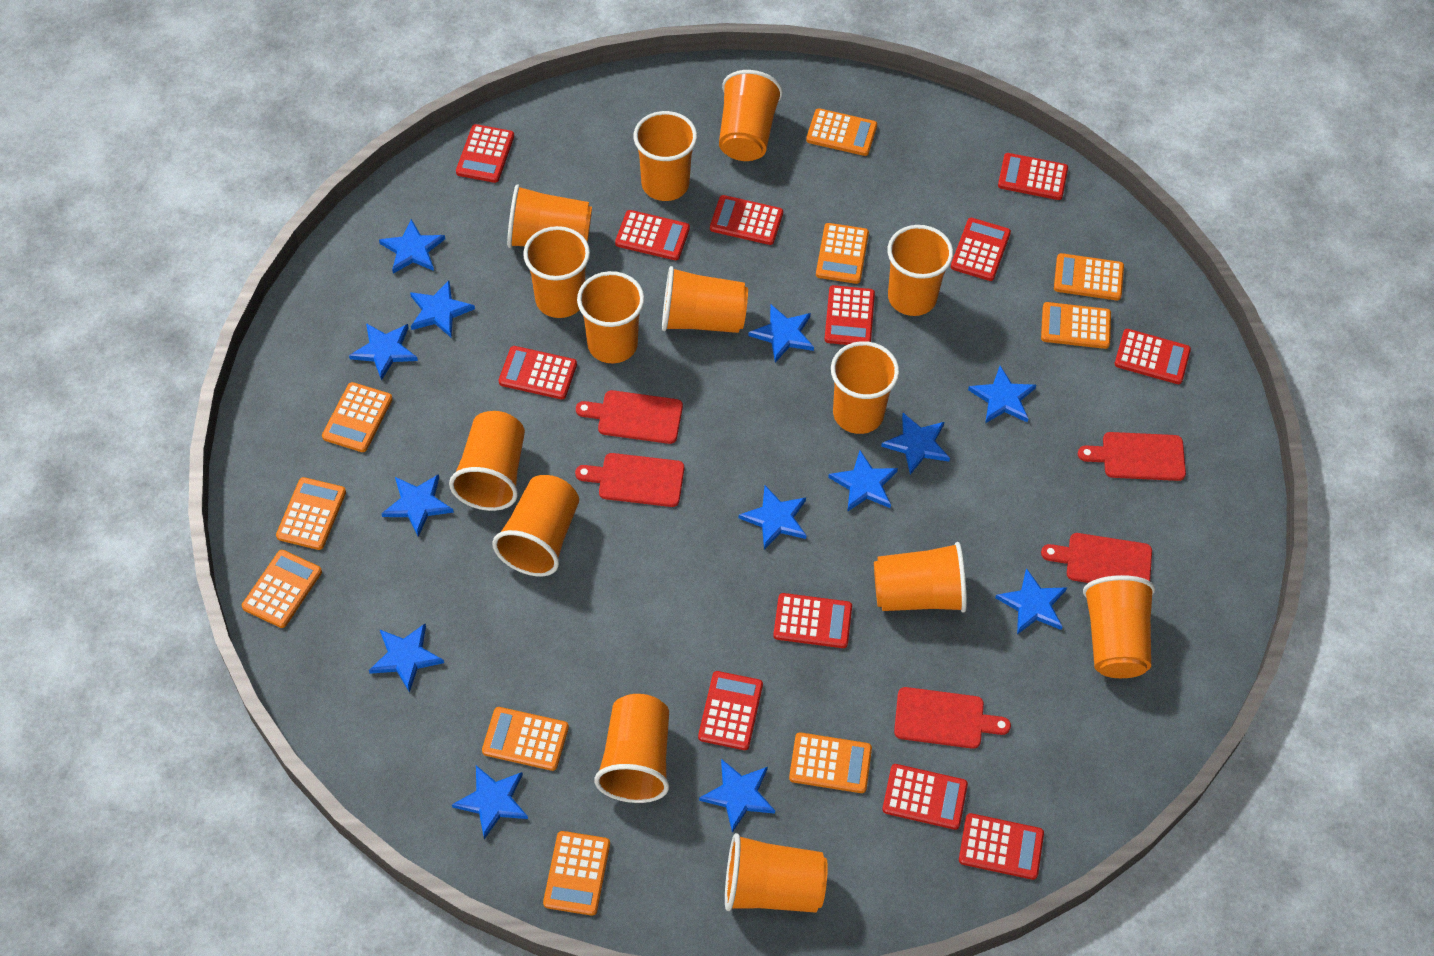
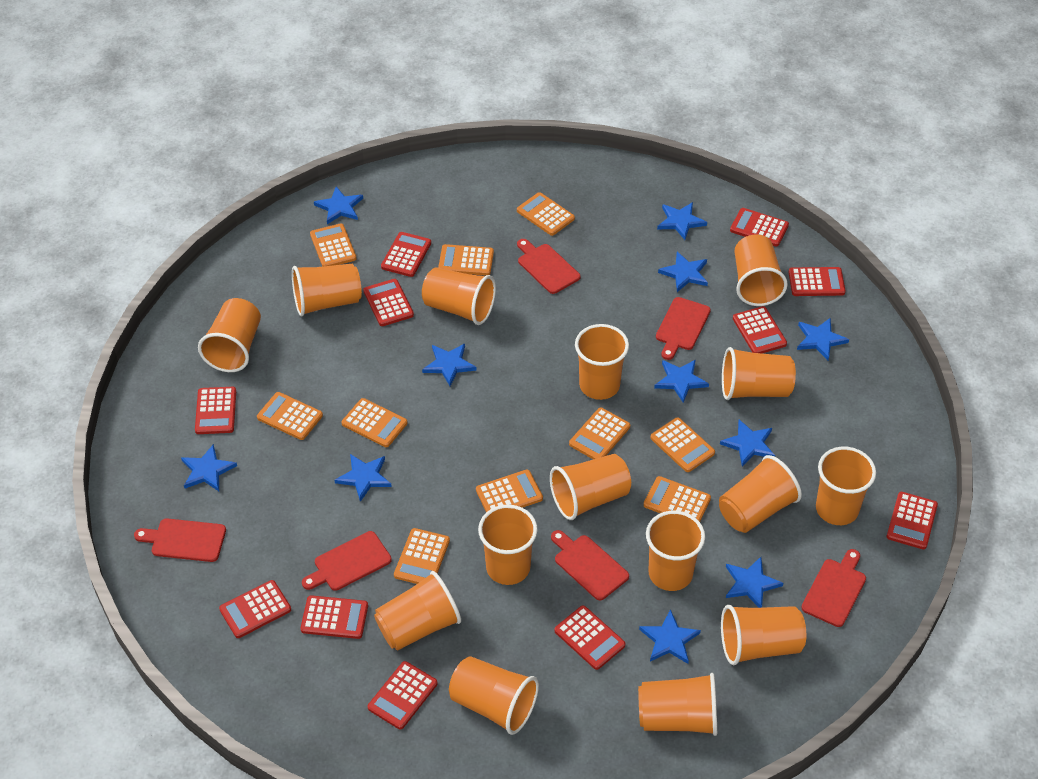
blue star: [349,323,418,381] [369,624,444,693] [379,219,445,274] [381,474,454,537] [410,280,475,338] [452,765,528,839] [699,759,775,833] [739,486,806,550] [748,305,814,362] [828,450,898,512] [881,413,950,475] [968,366,1036,423] [995,568,1067,634] = 13 -> [181,444,237,491] [314,187,363,224] [335,454,392,502] [422,344,477,386] [639,609,701,664] [654,359,709,403] [657,202,707,240] [658,252,708,292] [720,420,775,467] [726,557,783,608] [797,318,849,360] = 11
orange cup: [449,411,525,511] [492,475,579,577] [507,185,592,248] [523,226,590,318] [577,271,645,363] [594,694,669,803] [634,111,697,201] [662,266,748,333] [719,70,783,161] [725,833,828,913] [831,341,899,434] [874,542,967,612] [887,225,953,316] [1083,575,1155,678] = 14 -> [198,298,261,372] [292,264,362,317] [374,571,461,651] [422,267,496,325] [449,656,539,735] [478,505,537,585] [550,454,631,520] [575,324,629,400] [638,673,717,736] [646,511,705,591] [719,455,802,533] [721,605,806,665] [722,347,796,400] [734,234,788,306] [816,447,876,525] = 15
red calculator: [456,124,514,183] [499,346,577,399] [615,210,690,260] [698,671,763,750] [710,195,783,245] [773,593,852,648] [824,285,875,345] [882,764,968,830] [951,218,1011,281] [959,813,1044,880] [998,153,1068,200] [1115,329,1191,384] = 12 -> [195,387,236,434] [219,580,291,638] [300,595,368,639] [363,279,414,326] [368,661,437,729] [381,232,431,277] [554,606,625,670] [730,208,789,247] [733,306,787,353] [789,267,846,296] [887,492,938,550] = 11
red cutting board: [575,453,684,507] [576,390,683,444] [894,687,1011,749] [1041,533,1152,583] [1078,432,1186,481] = 5 -> [134,518,226,562] [302,531,392,591] [517,239,580,294] [551,530,629,600] [656,297,711,360] [801,549,866,627] = 6

